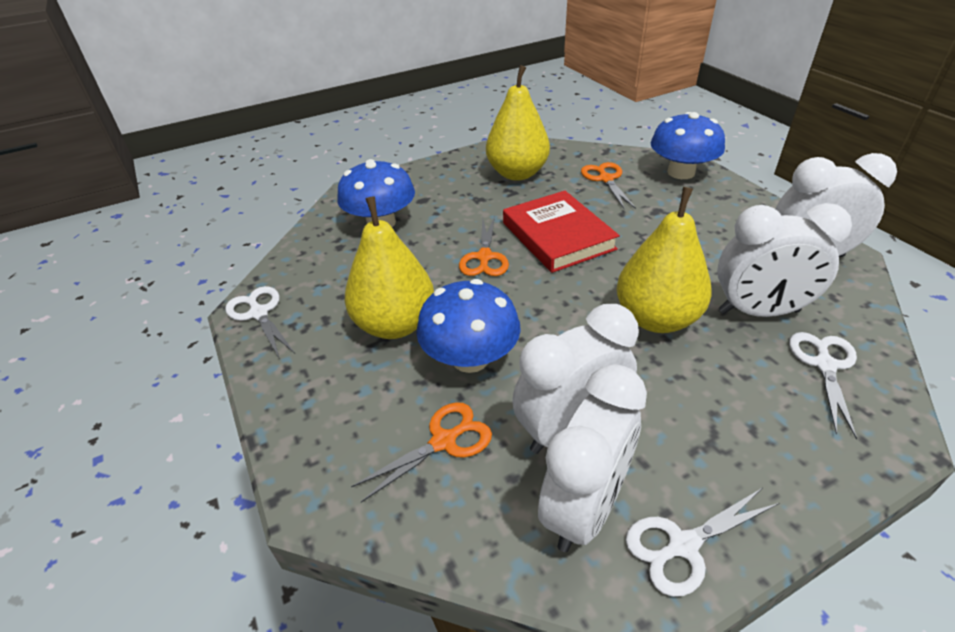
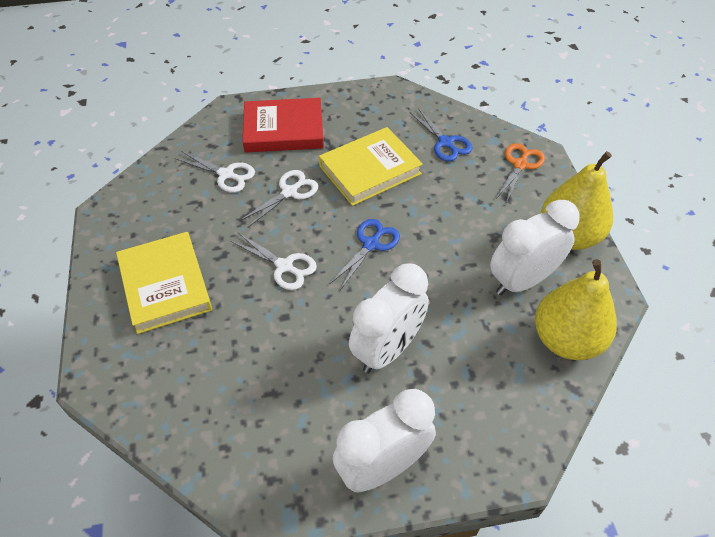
blue mushroom: [337,159,415,227] [416,279,521,373] [651,112,725,179] = 3 -> none = 0
blue scissors: none = 0 -> [330,219,400,290] [410,108,473,161] = 2
orange scissors: [351,402,492,502] [459,216,509,276] [581,162,636,210] = 3 -> [495,143,545,203] = 1
white clock: [512,304,639,454] [538,364,647,552] [717,203,852,317] [775,153,897,257] = 4 -> [333,389,436,492] [349,264,429,373] [490,200,580,295] = 3
yellow book: none = 0 -> [116,232,212,334] [319,127,423,206] = 2
yellow pear: [344,196,434,339] [486,65,550,181] [617,187,712,333] = 3 -> [535,259,617,360] [541,151,613,250] = 2

